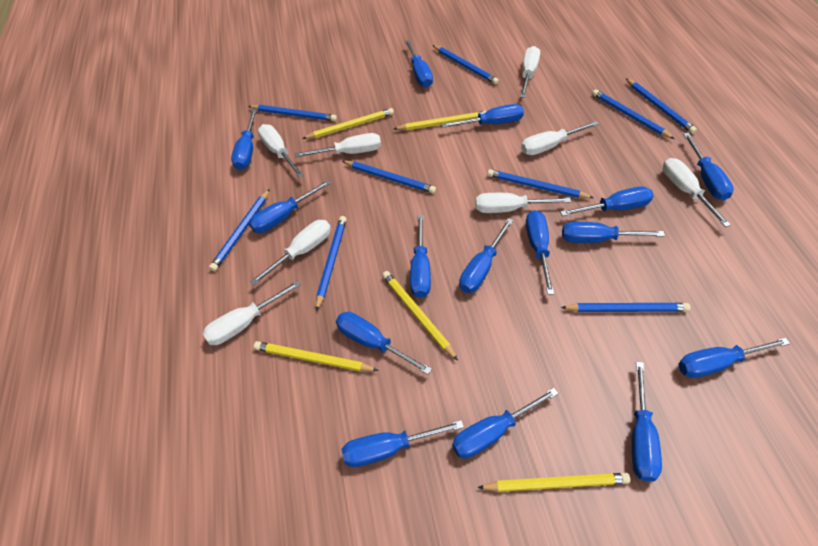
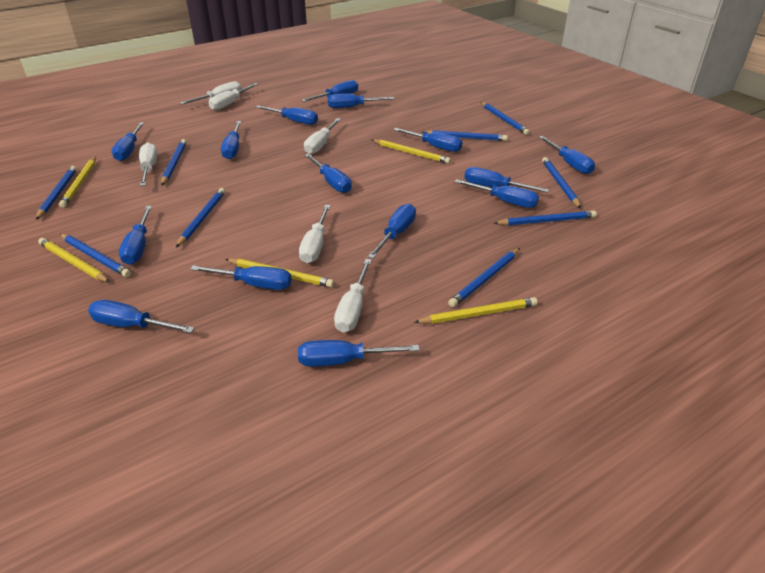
white screwdriver: [202,280,301,345] [250,220,331,285] [258,124,304,178] [295,133,381,157] [475,193,571,213] [520,46,540,98] [521,121,599,155] [663,158,731,227] = 8 -> [139,142,157,186] [180,81,242,104] [208,83,258,111] [299,205,331,263] [304,118,341,154] [334,259,372,333] = 6

